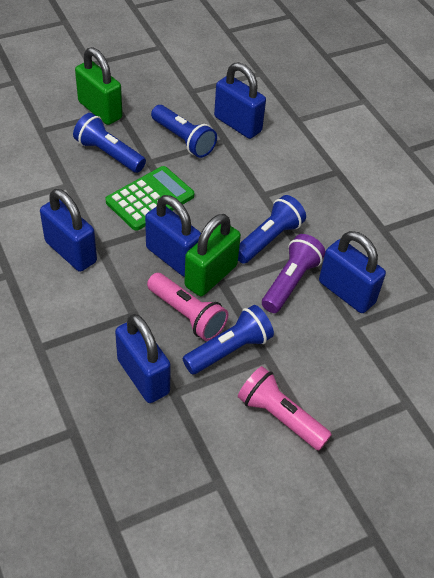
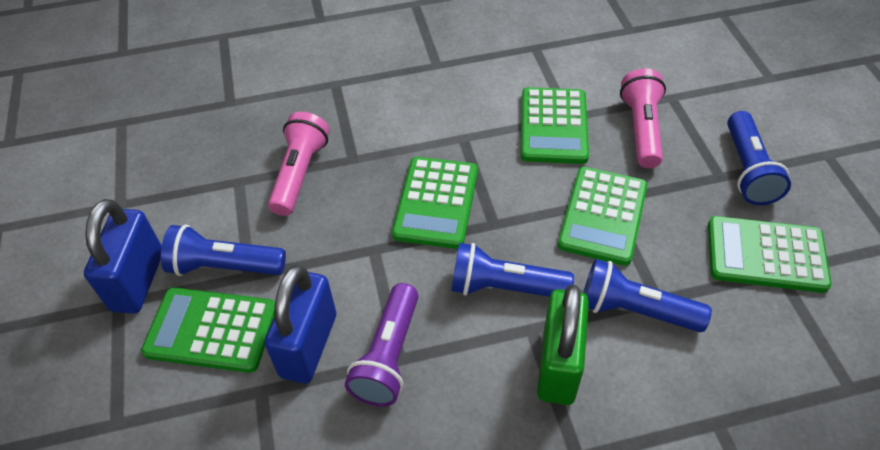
blue padlock: [40,189,97,272] [115,314,171,403] [145,195,201,277] [214,62,266,139] [319,231,386,313] = 5 -> [84,199,162,314] [264,265,336,384] = 2
green calculator: [105,166,194,231] = 1 -> [141,287,275,373] [392,157,478,249] [521,87,589,164] [558,167,647,266] [708,216,831,293] = 5
green padlock: [75,47,123,125] [184,214,241,296] = 2 -> [537,284,589,405] = 1

